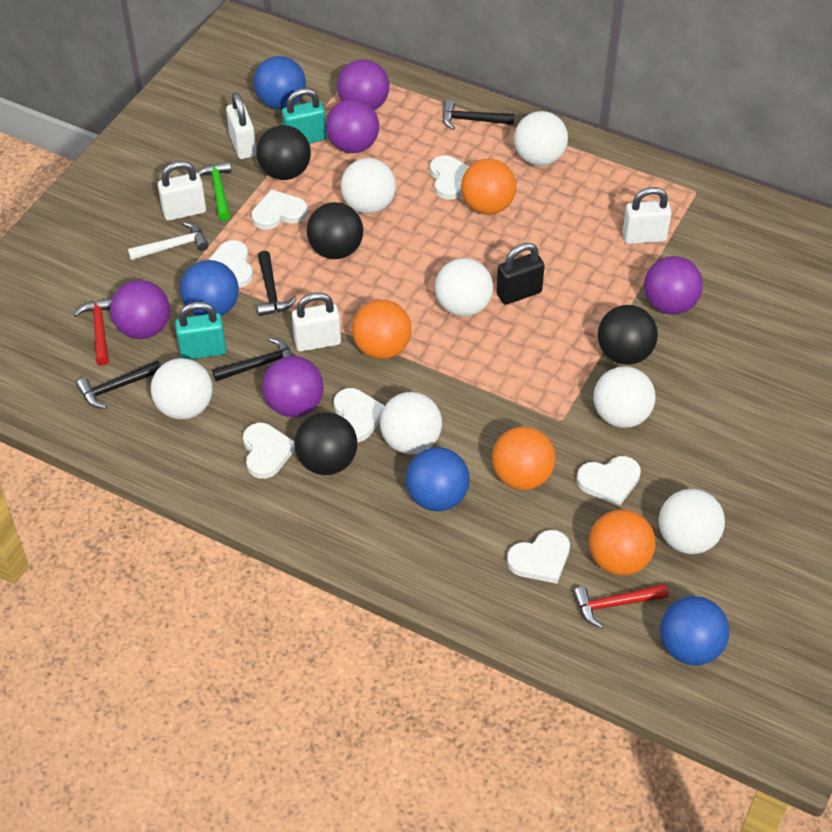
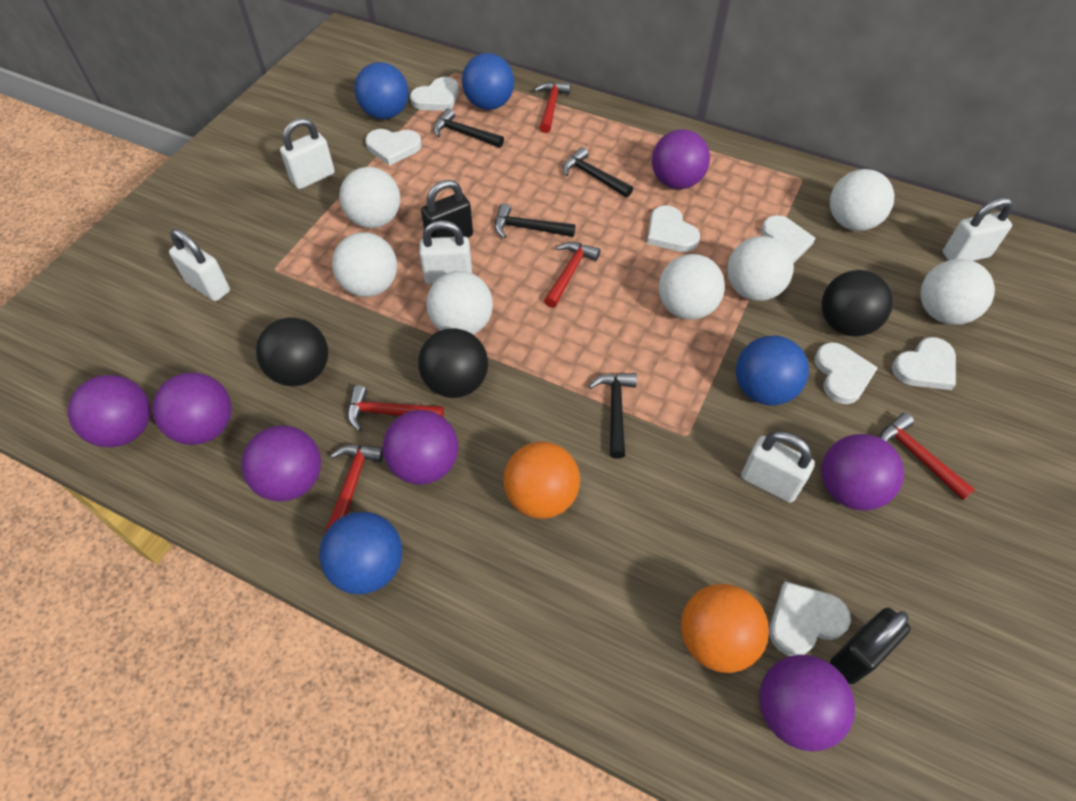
black ball: [256,125,311,180] [294,412,357,475] [307,202,363,259] [598,305,658,365] = 4 -> [256,317,328,387] [418,328,488,398] [821,270,893,337] = 3
black padlock: [496,243,545,305] = 1 -> [421,180,473,238] [830,608,911,684] = 2
green hammer: [197,161,231,221] = 1 -> none = 0
orange ball: [352,300,411,359] [461,159,516,215] [492,426,555,490] [589,509,656,576] = 4 -> [503,442,580,519] [681,584,769,673] = 2
purple ball: [110,280,170,339] [262,356,323,417] [326,99,379,153] [337,59,389,110] [644,256,703,315] = 5 -> [68,375,150,447] [152,372,232,445] [241,426,321,502] [383,410,458,485] [652,129,710,189] [760,655,855,752] [821,434,904,510] = 7
red hammer: [74,297,113,366] [573,584,668,628] = 2 -> [324,445,384,534] [348,385,444,431] [534,82,571,133] [544,242,600,308] [879,413,975,500] = 5
turquoise padlock: [175,302,226,359] [282,88,327,143] = 2 -> none = 0
white hammer: [128,222,209,260] = 1 -> none = 0
white padlock: [158,161,206,221] [226,92,256,159] [292,292,341,352] [623,187,672,244] = 4 -> [169,229,230,301] [280,118,335,189] [419,220,472,284] [741,431,815,503] [943,198,1013,261] = 5

